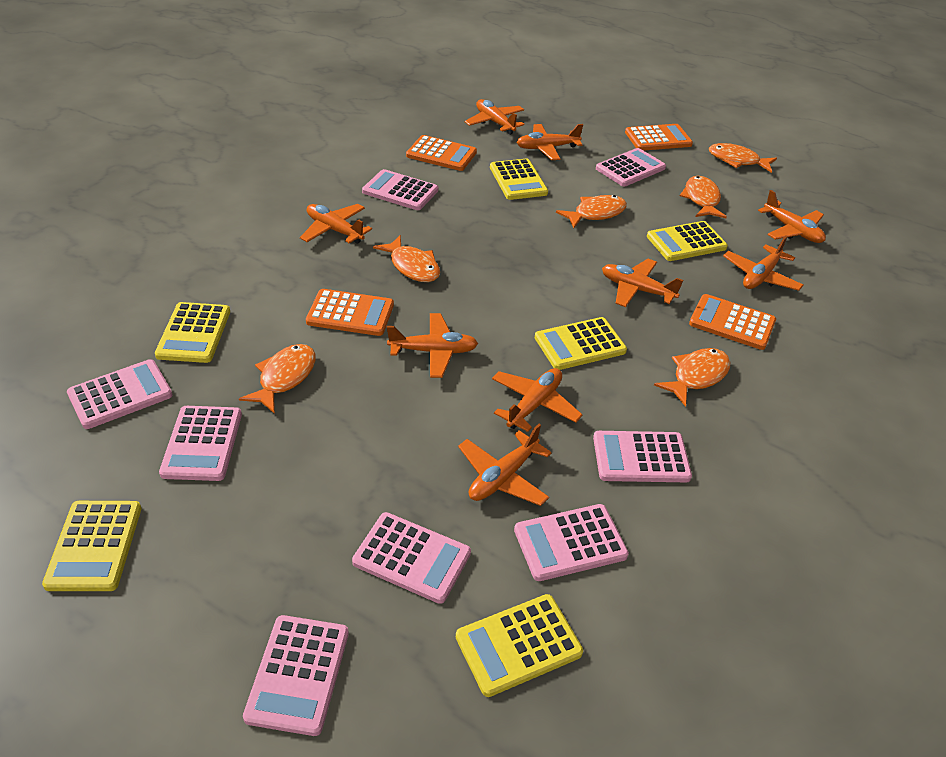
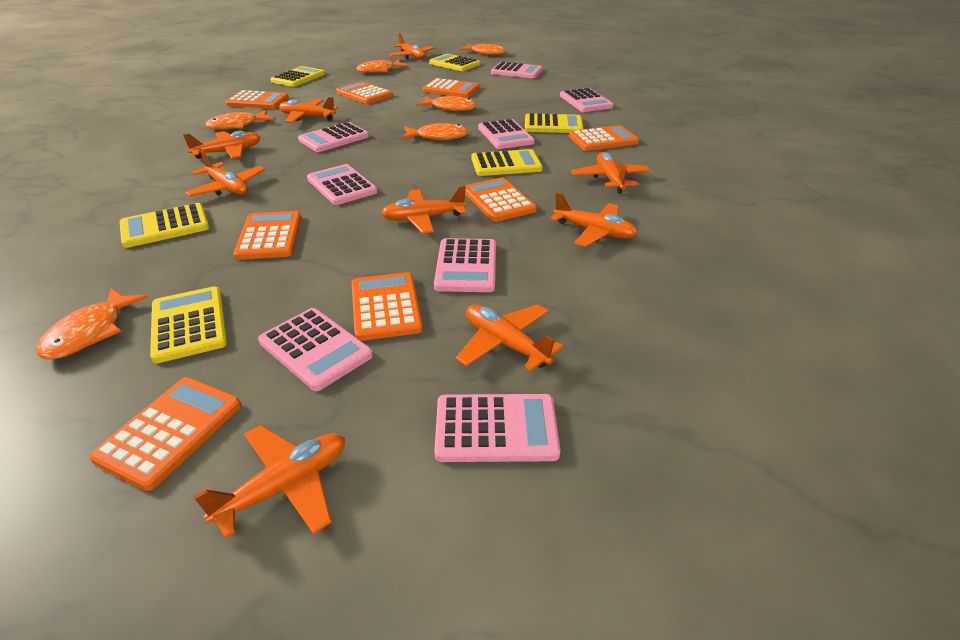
orange calculator: [306,289,394,336] [406,135,477,171] [625,124,693,151] [689,294,776,350] = 4 -> [89,377,241,491] [226,90,289,109] [233,211,301,260] [336,81,393,104] [352,272,423,341] [422,78,479,97] [465,178,537,222] [569,125,639,151] = 8

